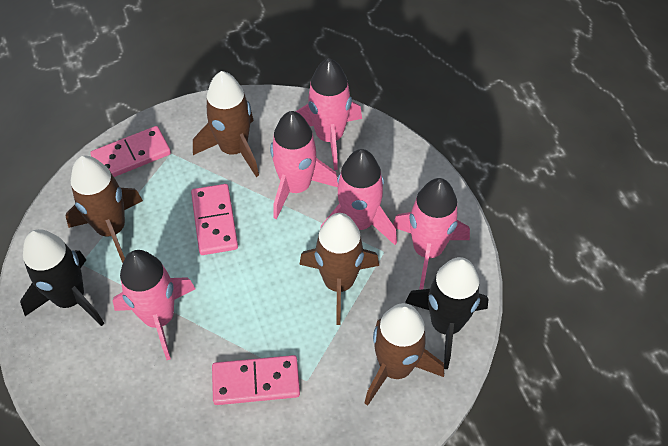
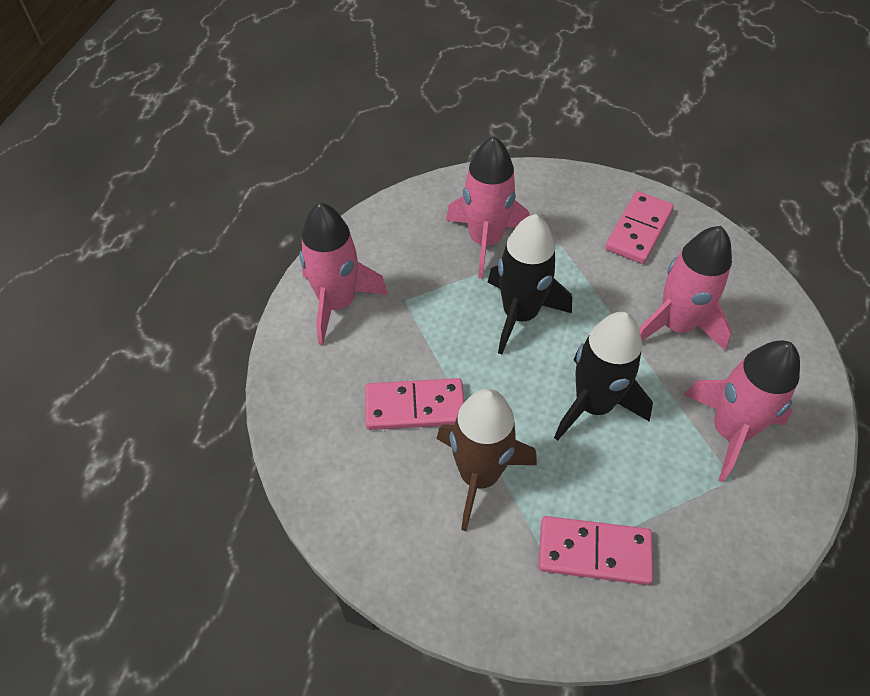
brown rocket: [66,156,143,263] [193,71,259,177] [299,213,379,325] [365,303,444,406] = 4 -> [437,389,537,531] = 1
pink rocket: [112,250,195,360] [270,111,338,220] [295,58,362,170] [320,149,397,245] [393,178,470,290] = 5 -> [299,202,388,345] [446,136,530,279] [639,226,732,351] [684,340,800,482] = 4

